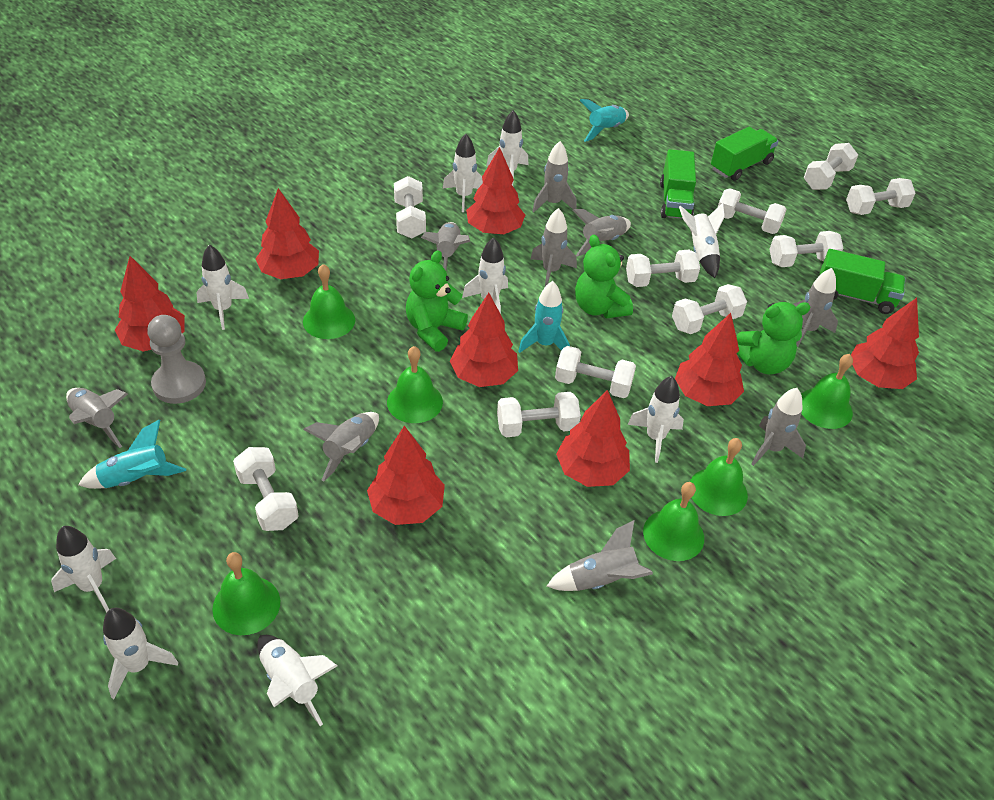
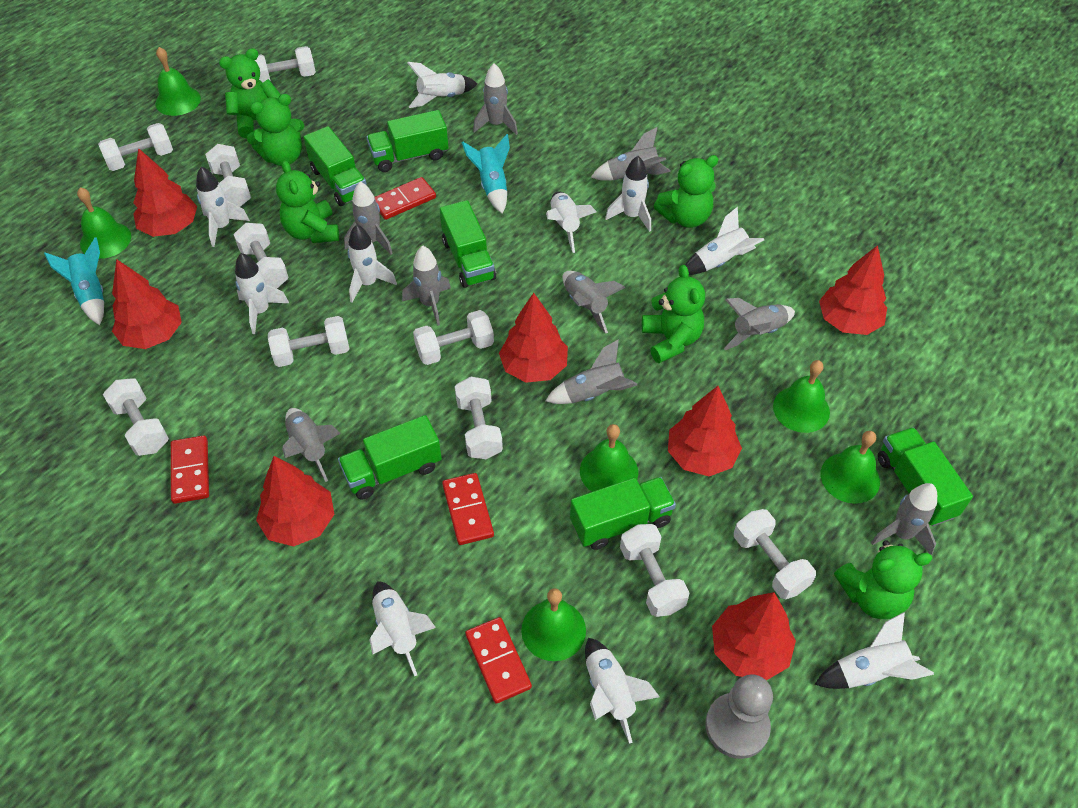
green teddy bear: [406,250,468,352] [575,235,633,319] [737,302,811,375] = 3 -> [219,48,281,138] [247,94,304,166] [276,160,339,243] [642,265,705,363] [654,155,718,228] [834,540,933,619] = 6
green truck: [660,149,696,219] [711,127,779,181] [819,249,905,314] = 3 -> [304,126,366,206] [338,415,442,500] [367,110,449,172] [440,200,496,288] [570,477,676,550] [878,427,973,526] = 6
red domino: none = 0 -> [171,435,209,504] [375,177,436,220] [442,473,494,545] [465,617,532,704] = 4
red tree: [115,256,185,351] [256,188,319,279] [367,426,445,525] [450,293,518,387] [466,147,525,234] [556,390,630,487] [675,313,744,406] [851,298,919,389] = 8 -> [112,259,182,349] [133,148,197,237] [256,456,334,546] [499,293,568,383] [668,386,742,476] [712,592,796,680] [819,245,887,335] = 7
turquoise rocket: [78,420,186,489] [518,281,570,353] [580,99,629,142] = 3 -> [44,237,104,325] [462,134,510,214] = 2
white rocket: [51,526,116,613] [103,608,178,699] [197,245,249,330] [257,635,337,726] [443,134,483,212] [462,237,508,314] [486,110,528,186] [628,376,684,463] [679,203,725,278] = 9 -> [196,167,250,247] [235,253,289,334] [348,224,397,303] [369,581,436,676] [407,62,477,108] [546,191,597,253] [585,638,660,744] [605,156,651,232] [685,207,764,275] [815,612,934,689] = 10

